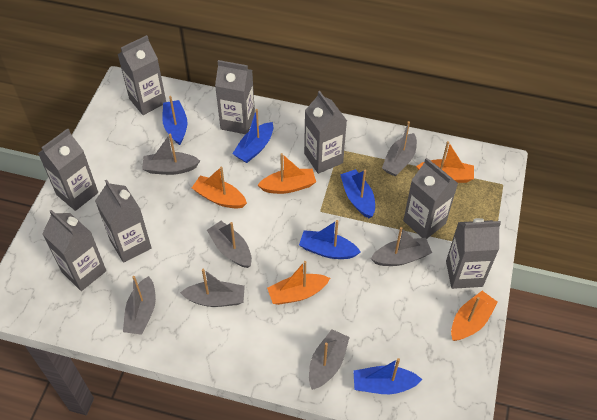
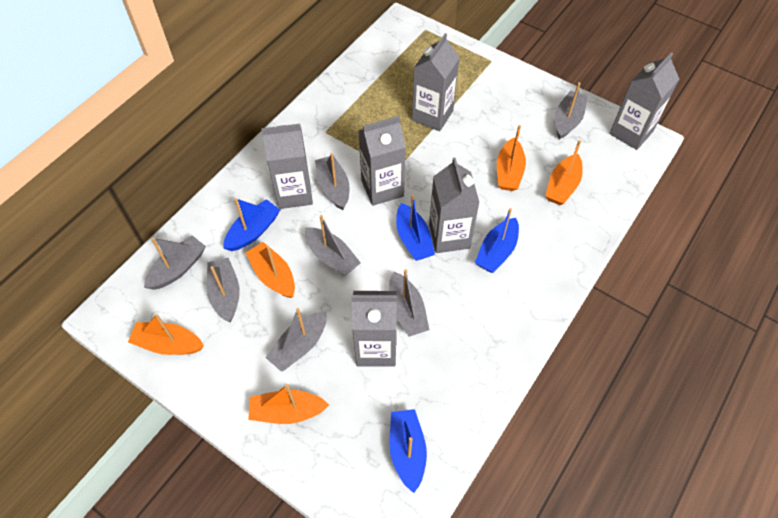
blue boat: [162,96,187,145] [232,109,273,163] [299,220,361,259] [340,169,375,218] [353,358,422,394] = 5 -> [223,198,280,251] [389,409,427,493] [396,195,435,261] [475,208,519,273] = 4
grey carton: [38,128,98,211] [42,210,106,291] [95,180,152,263] [117,35,166,115] [215,60,255,134] [304,91,347,174] [403,158,458,239] [446,218,501,289] = 8 -> [261,124,313,209] [352,291,397,367] [358,116,406,206] [412,33,460,131] [429,157,480,253] [609,52,679,150] = 6

